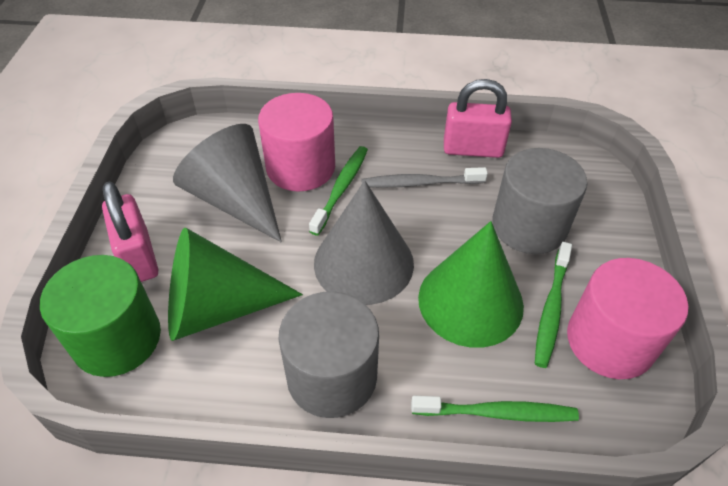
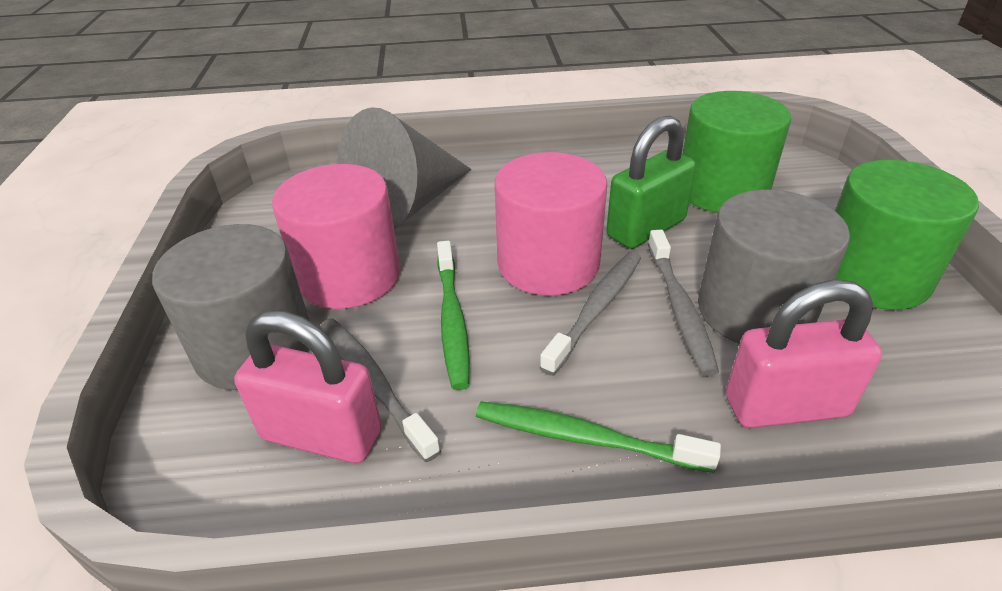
green cone: [168,228,303,341] [418,221,524,348] = 2 -> none = 0
green cylinder: [40,255,161,377] = 1 -> [682,91,791,213] [834,160,979,310] = 2
green padlock: none = 0 -> [606,115,696,249] = 1
green toothbrush: [309,146,368,235] [411,396,579,422] [535,242,572,368] = 3 -> [437,241,470,390] [476,402,721,473] = 2
grey cone: [173,124,282,242] [314,180,414,305] = 2 -> [337,107,471,229] = 1
grey toothbrush: [361,167,488,188] = 1 -> [320,318,441,462] [540,252,641,376] [648,230,719,376] = 3

